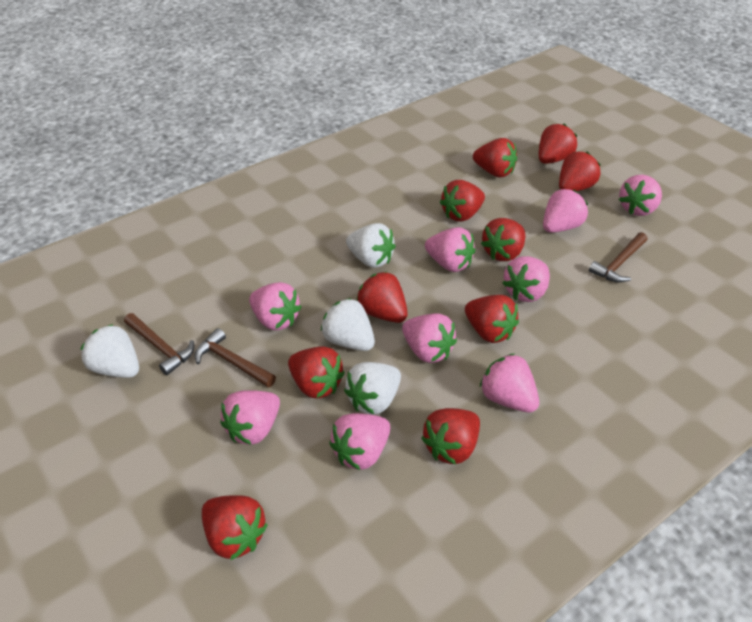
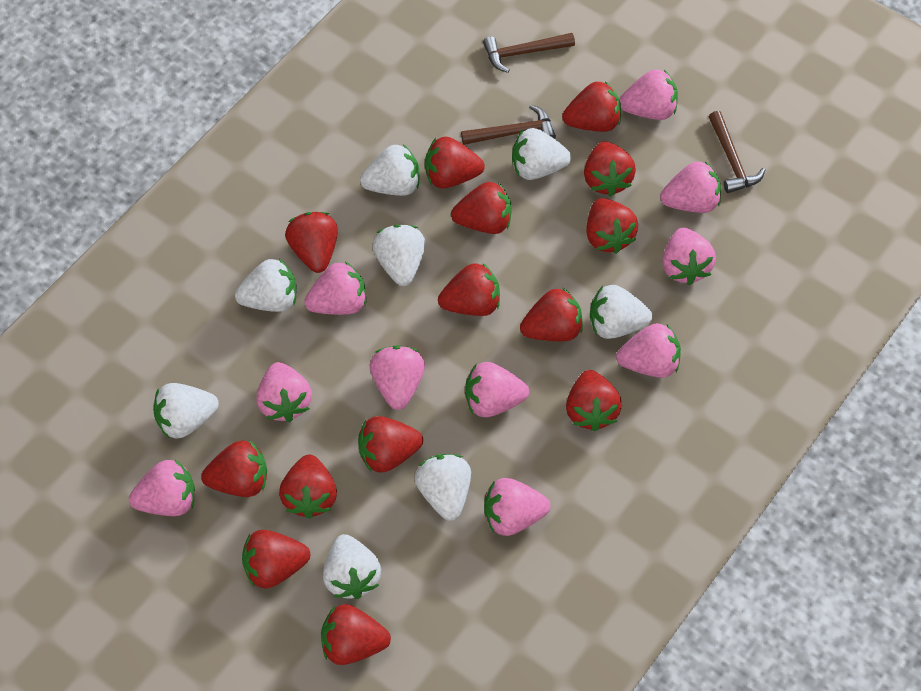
pink strawberry: [220,390,280,445] [249,282,301,330] [329,413,390,470] [402,313,457,363] [425,227,475,272] [480,354,539,413] [503,256,550,302] [543,189,588,233] [619,175,662,216] = 9 -> [129,460,195,516] [256,362,312,422] [304,261,366,315] [370,345,425,410] [465,362,529,417] [484,478,550,536] [616,323,681,378] [620,69,678,120] [660,161,721,213] [662,228,716,285] = 10
red strawberry: [202,495,268,560] [288,346,345,398] [356,272,408,323] [421,408,480,465] [440,180,485,222] [465,295,519,343] [473,138,517,177] [481,218,525,261] [539,124,577,164] [559,152,601,191] = 10 -> [201,441,267,497] [242,530,310,589] [279,454,337,519] [285,212,338,273] [321,604,391,665] [358,416,423,473] [425,136,485,189] [438,263,500,316] [451,182,512,234] [520,287,583,341] [562,81,621,132] [566,370,622,431] [584,141,636,197] [586,198,638,254] = 14
white strawberry: [81,324,139,378] [321,298,375,351] [344,362,401,415] [346,223,396,268] = 4 -> [153,383,219,439] [235,259,297,312] [323,534,381,599] [360,144,419,196] [372,225,425,286] [414,454,471,521] [512,128,571,180] [590,285,652,339] = 8

